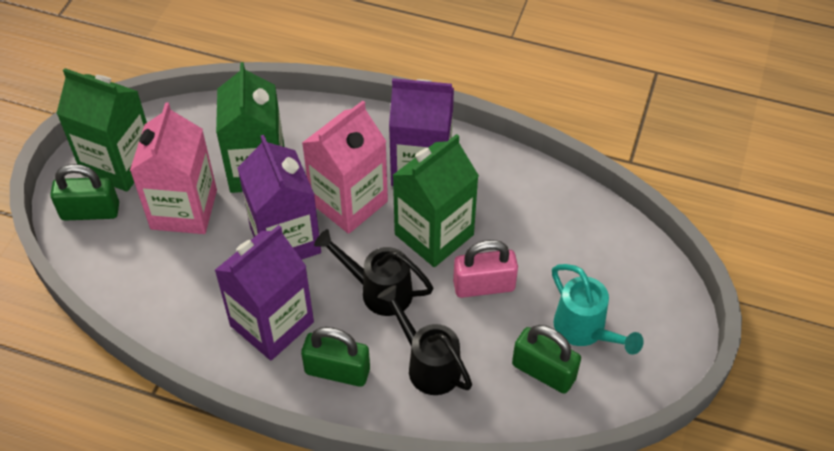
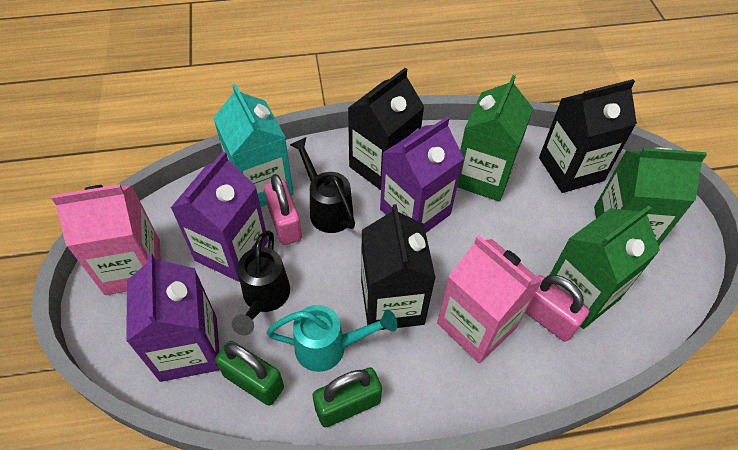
black carton: none = 0 -> [348,68,424,190] [361,204,436,330] [539,79,637,193] = 3
green padlock: [50,164,119,221] [301,327,370,387] [512,325,581,394] = 3 -> [215,341,284,406] [312,367,382,427] = 2
pink padlock: [453,240,518,298] = 1 -> [264,174,302,245] [525,275,589,342] = 2
turquoise carton: none = 0 -> [213,84,294,207] = 1

